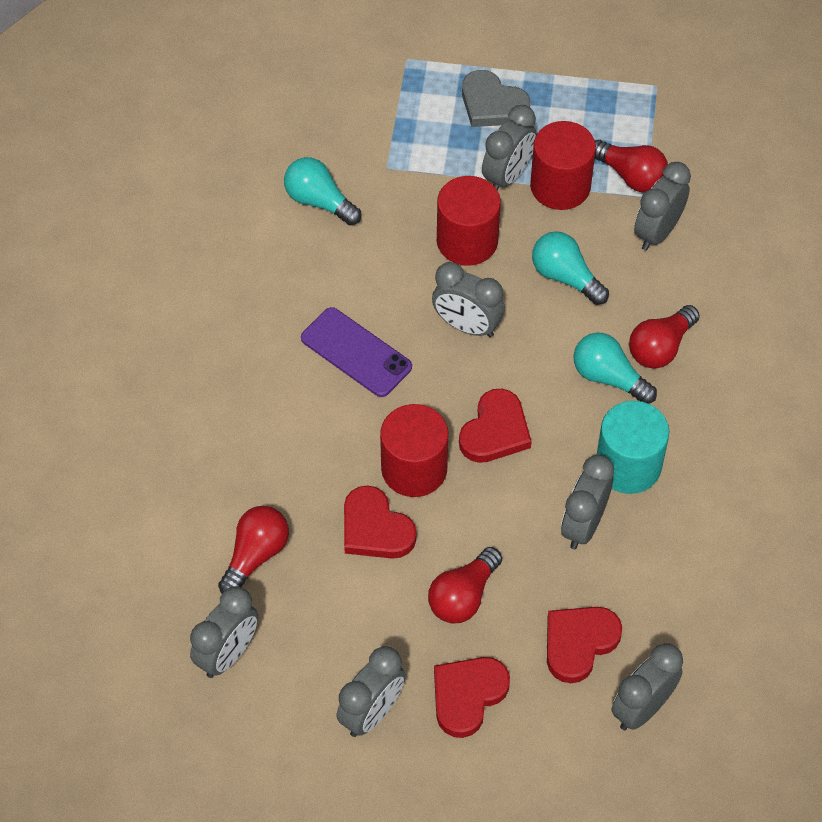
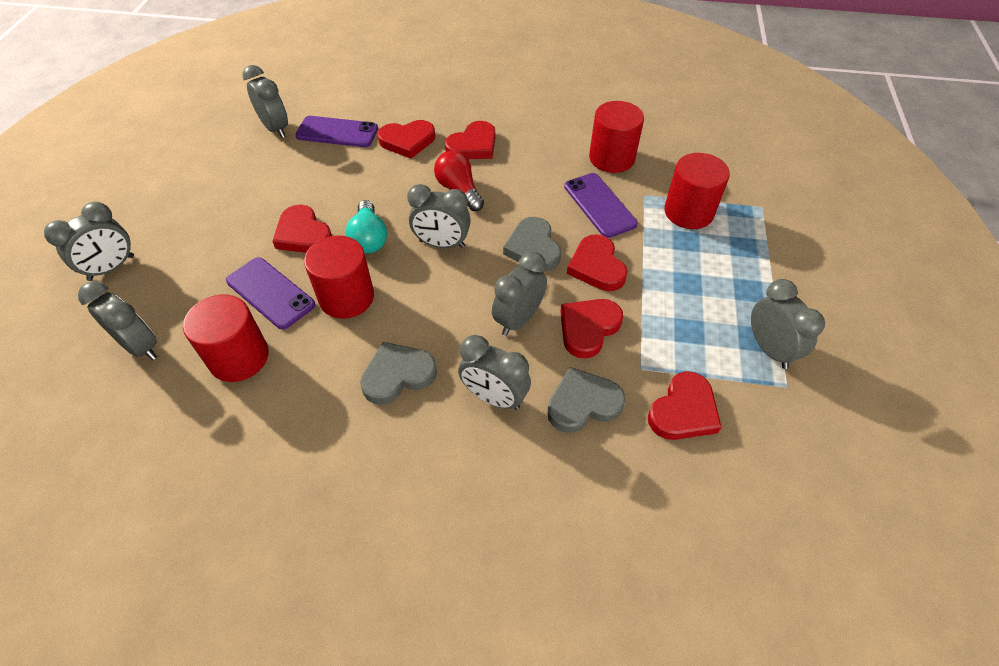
grey heart: [462,70,530,127] = 1 -> [360,342,437,405] [503,217,561,271] [547,367,626,433] = 3
purple phone: [301,307,412,397] = 1 -> [226,257,315,330] [295,116,378,147] [564,173,638,238] = 3
red cylinder: [380,404,449,497] [437,176,501,266] [530,121,596,210] = 3 -> [183,295,269,382] [304,236,374,319] [589,101,644,173] [664,153,730,229] = 4
red heart: [344,485,416,559] [434,657,510,738] [459,389,532,463] [547,607,622,683] = 4 -> [272,205,332,253] [377,120,435,159] [445,121,495,159] [560,299,623,359] [567,234,628,291] [648,371,722,440] = 6
red light bulb: [218,506,289,593] [428,547,502,623] [595,140,668,192] [629,305,700,369] = 4 -> [434,150,484,211] = 1
turquoise cylinder: [597,401,669,494] = 1 -> none = 0
turquoise light bulb: [284,157,361,225] [532,231,609,305] [574,333,657,404] = 3 -> [346,200,387,253] = 1

